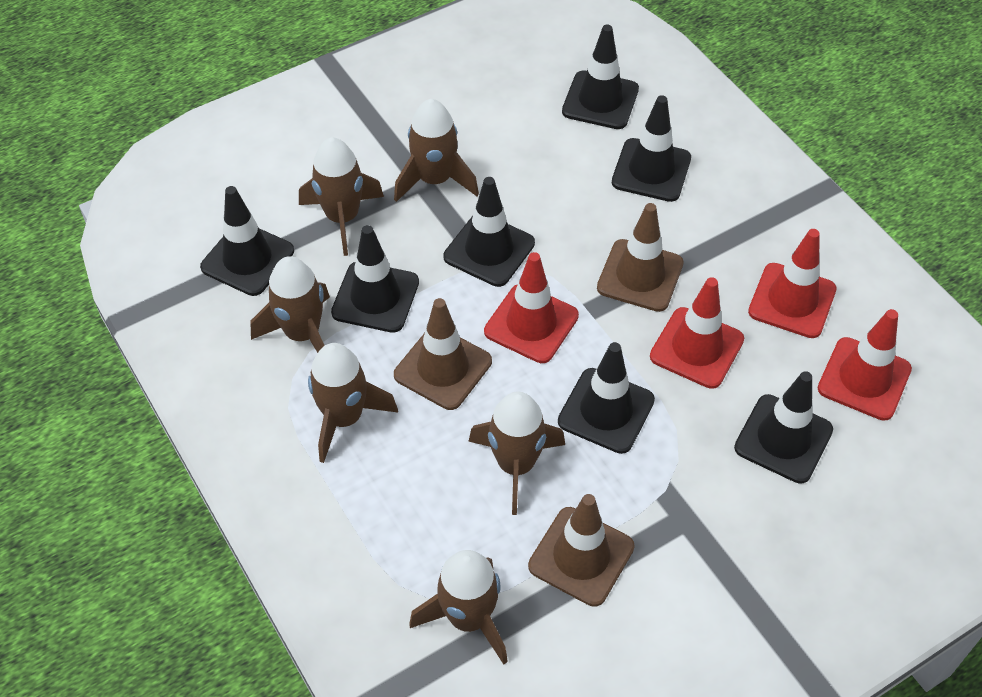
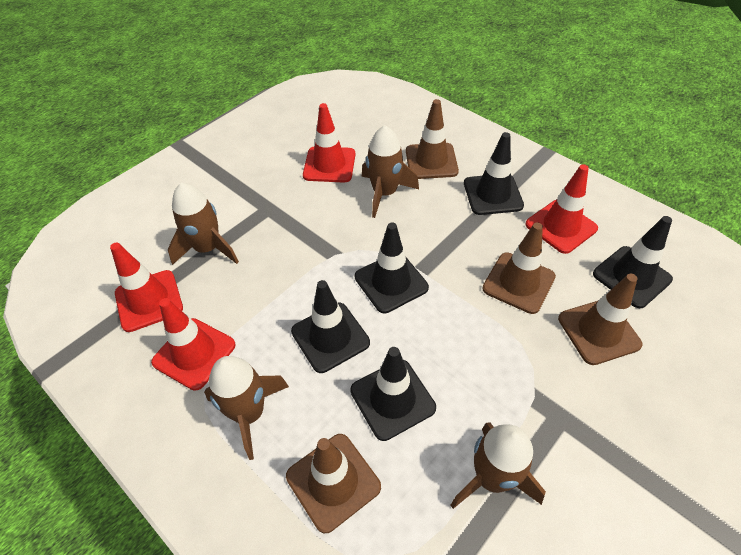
black traffic cone: [200,186,294,296] [331,225,419,333] [443,177,535,287] [558,342,655,454] [562,24,639,129] [612,95,691,202] [734,371,833,484] = 7 -> [291,280,370,373] [350,347,436,441] [355,223,429,313] [464,132,524,215] [593,216,673,308] = 5
brown rocket: [251,256,330,353] [299,137,384,256] [308,343,398,463] [394,99,479,202] [409,550,508,664] [468,392,565,515] = 6 -> [168,183,239,265] [204,356,289,460] [362,125,419,218] [451,423,546,509] = 4
brown traffic cone: [394,298,492,410] [528,494,635,607] [597,203,684,312] = 3 -> [286,434,381,533] [406,99,459,179] [482,223,556,314] [558,274,643,365] = 4

